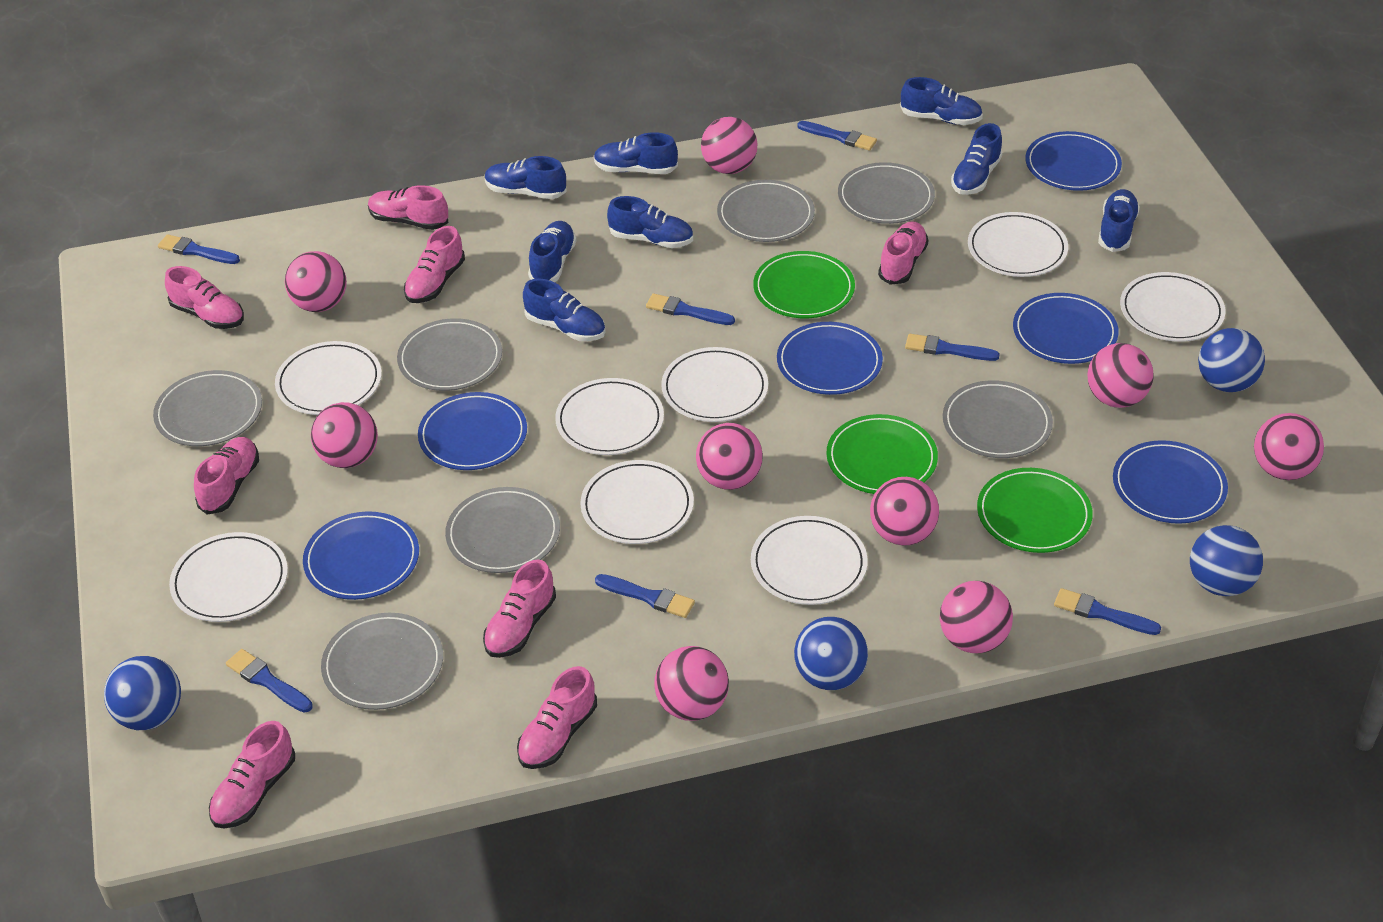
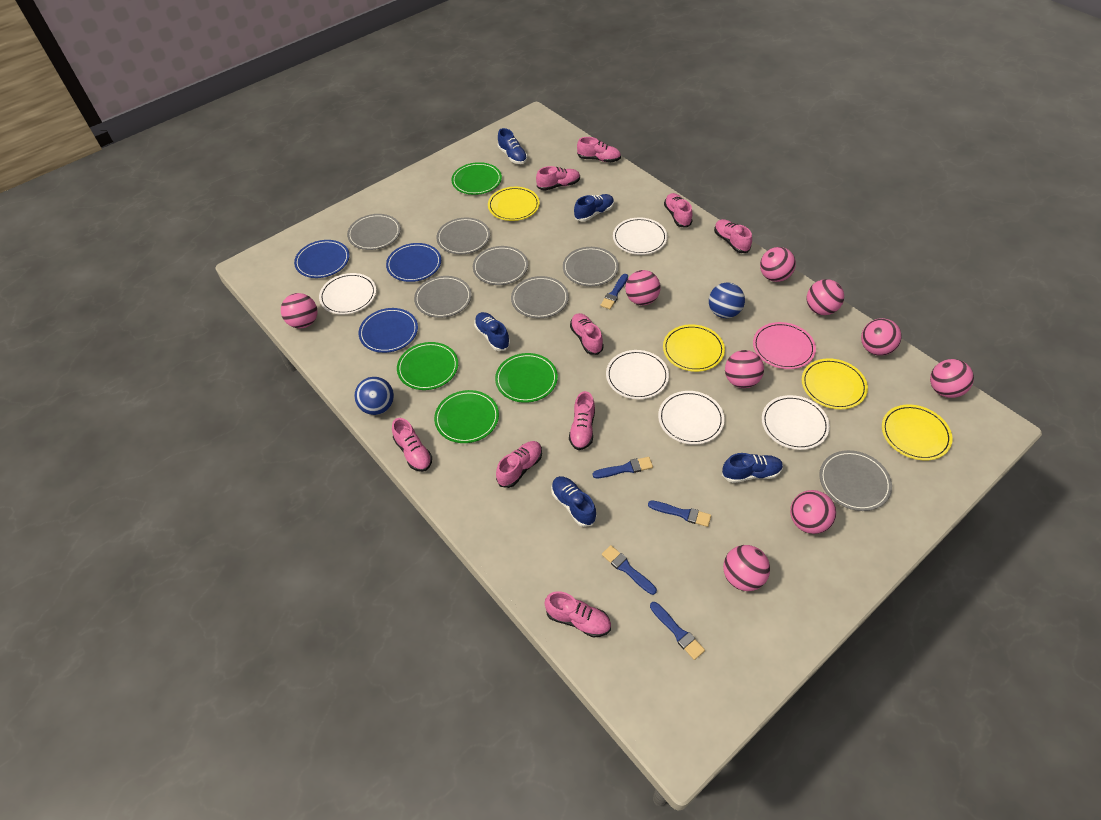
blue ball: [104,656,181,730] [794,617,868,690] [1190,525,1263,596] [1198,328,1265,392] = 4 -> [354,377,394,415] [709,282,745,318] = 2
blue brush: [158,234,240,264] [226,649,313,713] [595,574,695,618] [646,293,735,325] [797,121,877,151] [905,334,1000,361] [1054,588,1161,635] = 7 -> [593,457,653,478] [600,274,628,309] [602,545,657,595] [648,501,711,527] [650,602,705,660] = 5
blue plate: [303,511,419,600] [418,392,527,470] [777,322,883,395] [1013,293,1119,364] [1025,131,1122,191] [1113,440,1228,524] = 6 -> [294,240,350,278] [358,308,418,353] [386,243,441,282] = 3
blue shoe: [485,156,567,199] [523,279,606,341] [528,221,577,282] [594,132,678,174] [607,196,693,248] [900,77,983,125] [951,123,1003,195] [1098,189,1140,252] = 8 -> [474,312,510,351] [498,128,527,164] [551,476,597,527] [574,194,614,222] [722,453,783,483] = 5
green plate: [753,251,855,318] [826,414,938,494] [977,468,1093,553] = 3 -> [397,342,458,390] [434,390,499,443] [451,162,502,195] [495,353,558,403] = 4
pink plate: none = 0 -> [753,322,816,369] = 1
pink shoe: [165,266,244,329] [194,437,259,515] [209,721,295,828] [368,185,448,230] [404,226,465,303] [483,559,556,658] [517,666,597,769] [878,222,929,285] = 8 -> [392,418,432,472] [496,441,542,488] [536,166,580,191] [545,591,611,638] [569,391,595,450] [570,313,604,355] [577,137,621,162] [664,193,692,228] [714,219,752,253] = 9
white plate: [169,532,288,622] [275,341,382,415] [555,378,664,455] [580,460,694,544] [661,347,768,422] [751,516,868,605] [968,212,1068,277] [1120,272,1225,342] = 8 -> [319,273,376,315] [606,350,669,399] [613,217,667,255] [658,391,725,445] [762,395,830,450] = 5
yellow plate: none = 0 -> [488,187,540,221] [663,324,725,372] [802,358,868,409] [882,405,952,461] = 4

